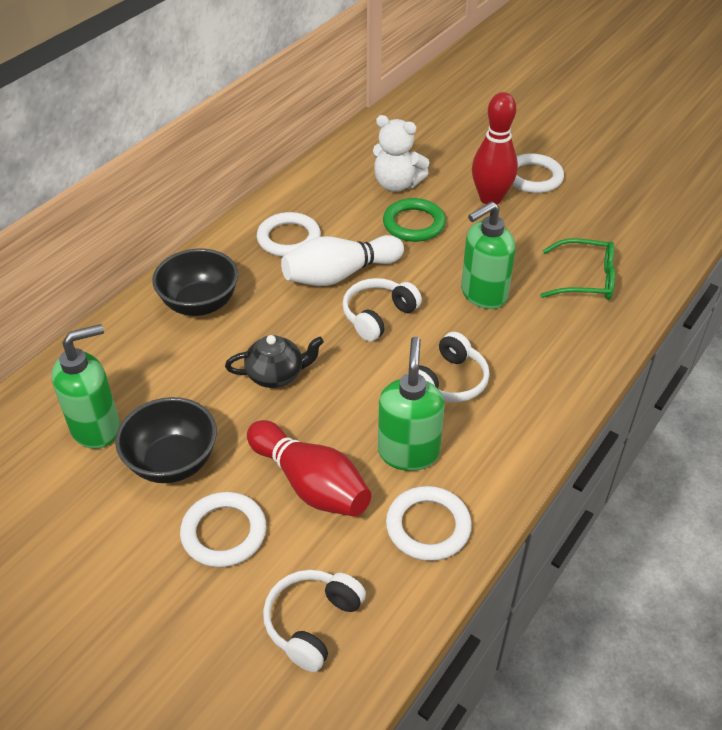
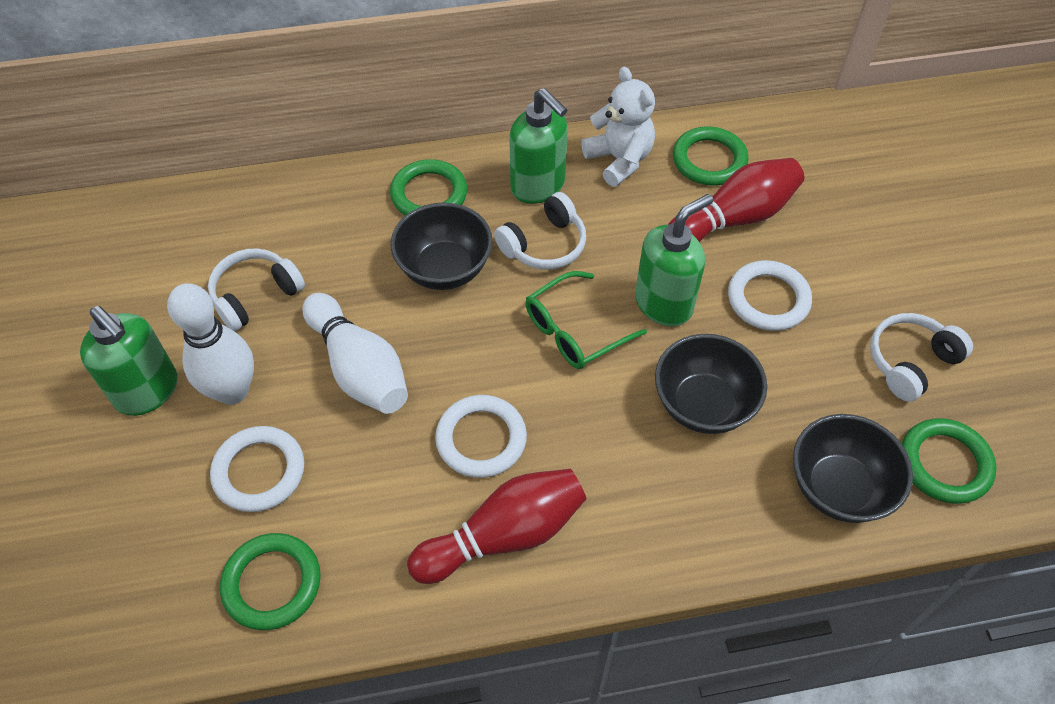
black bowl: [115,397,217,483] [152,249,238,316] = 2 -> [391,203,493,290] [655,334,767,434] [793,414,913,523] = 3
black teapot: [225,335,324,388] = 1 -> none = 0
green ring: [383,198,446,242] = 1 -> [220,533,321,630] [390,159,467,216] [673,127,749,186] [902,418,997,504] = 4
white bowling pin: [281,235,404,286] = 1 -> [167,283,254,405] [303,293,408,414] = 2
white ring: [180,492,266,567] [257,212,321,257] [386,486,472,561] [512,153,564,193] = 4 -> [210,426,304,512] [435,395,527,478] [728,260,812,331] = 3

